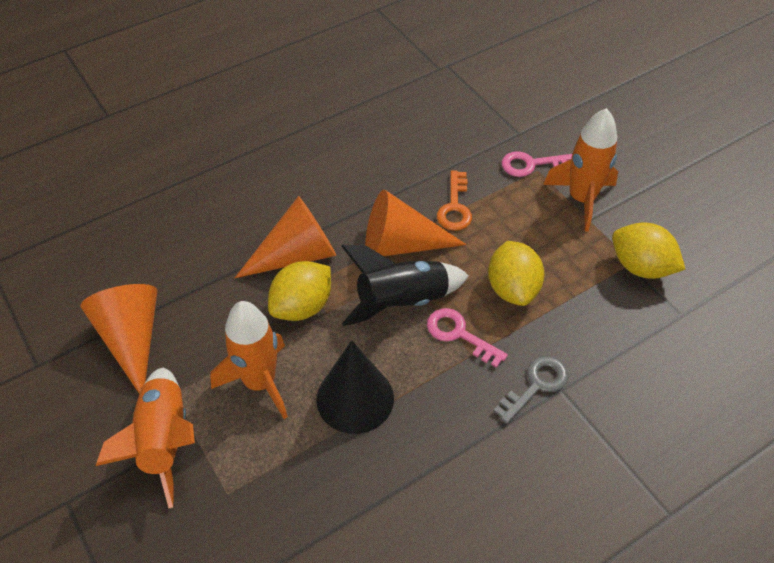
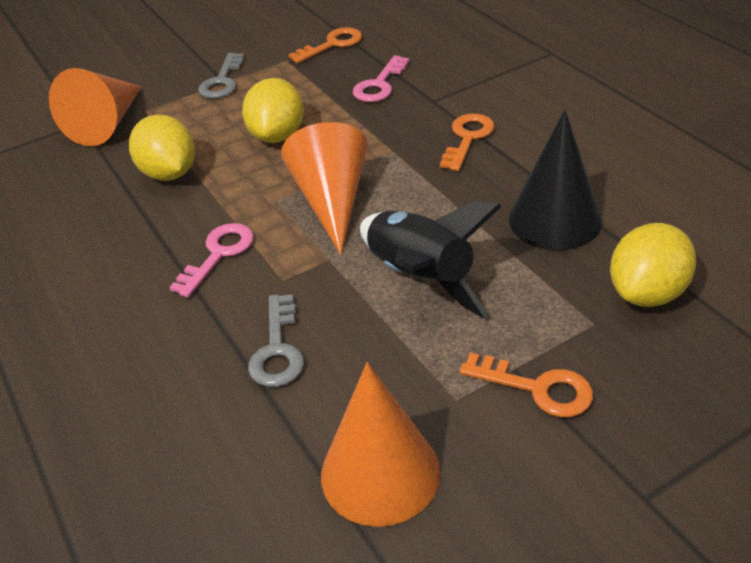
grey key: [493,356,568,424] = 1 -> [198,53,244,99] [248,294,304,387] = 2
orange key: [437,170,472,231] = 1 -> [288,27,362,63] [440,114,495,171] [460,353,593,417] = 3
orange rocket: [96,368,195,508] [210,301,288,419] [543,108,618,232] = 3 -> none = 0

